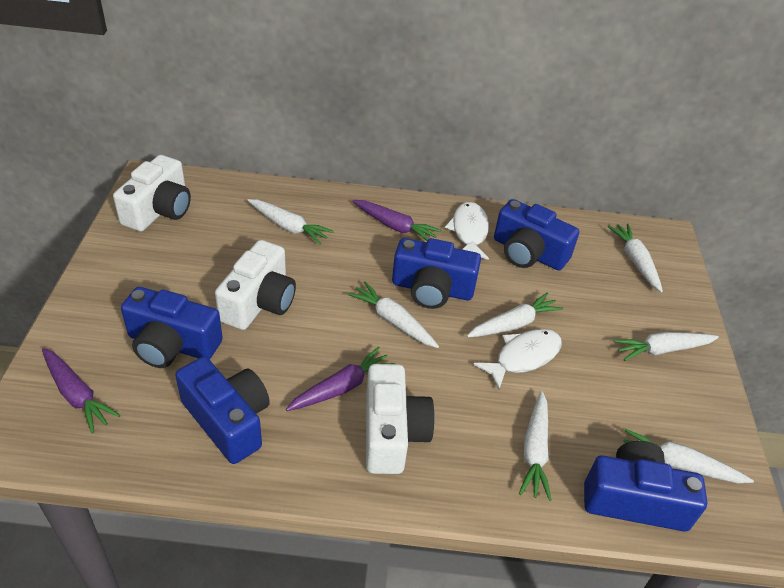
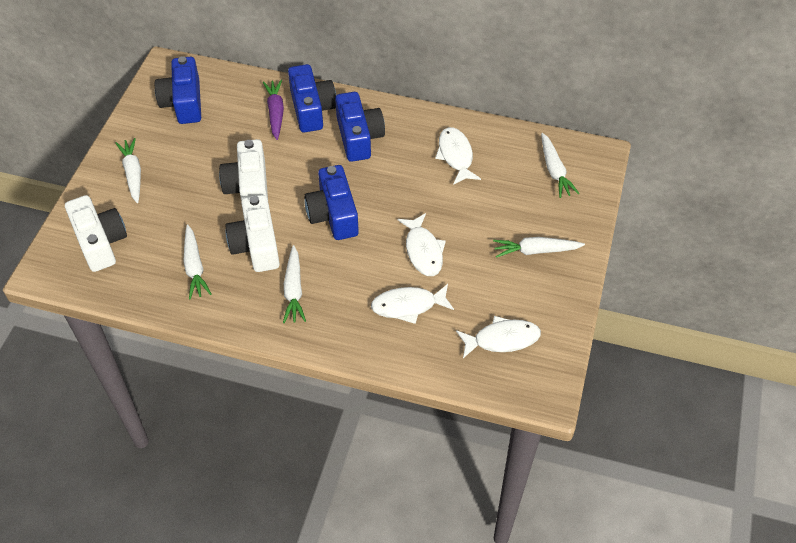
blue camera: [121,287,223,368] [175,357,270,464] [392,238,481,309] [494,199,579,270] [584,441,707,532] = 5 -> [155,56,201,124] [288,64,336,132] [304,165,359,240] [335,92,385,162] = 4
purple carrot: [42,348,121,434] [286,346,395,411] [352,200,441,241] = 3 -> [263,80,284,140] = 1
white carrot: [247,199,334,245] [347,281,439,348] [467,292,563,337] [519,391,552,501] [608,223,663,292] [613,332,719,361] [623,429,754,483] = 7 -> [115,138,141,203] [184,224,211,299] [283,245,306,323] [493,237,585,258] [541,133,580,198] = 5
white fish: [445,202,489,260] [473,329,562,390] = 2 -> [371,284,454,324] [398,213,446,276] [435,127,481,185] [456,316,541,358] = 4

